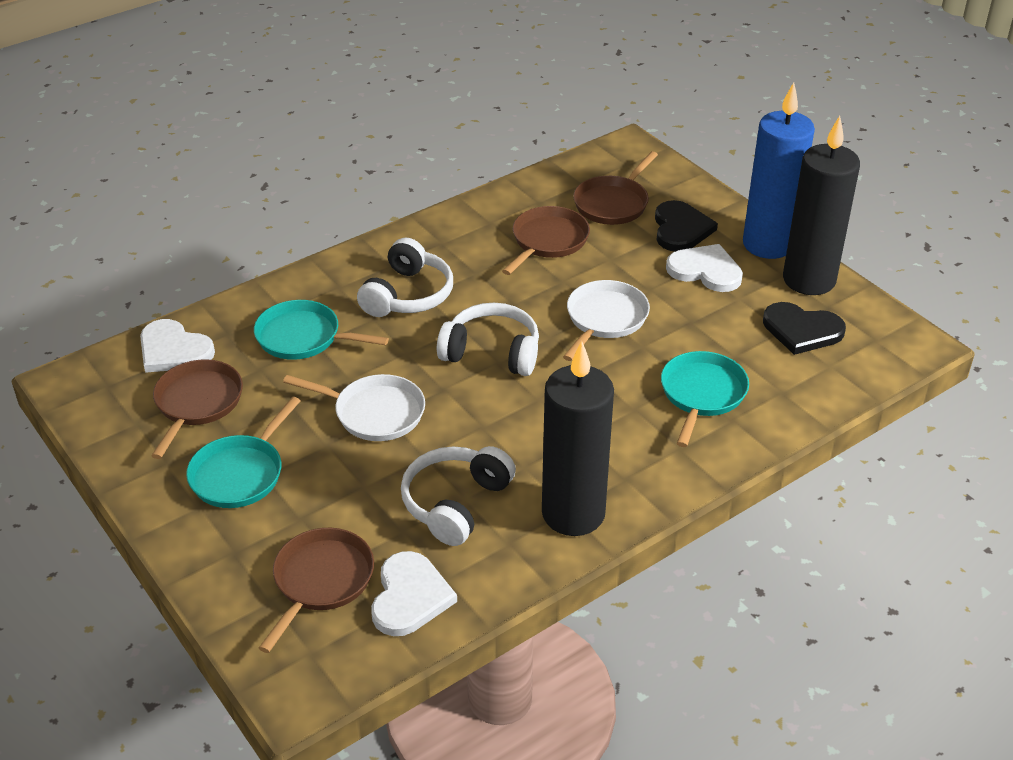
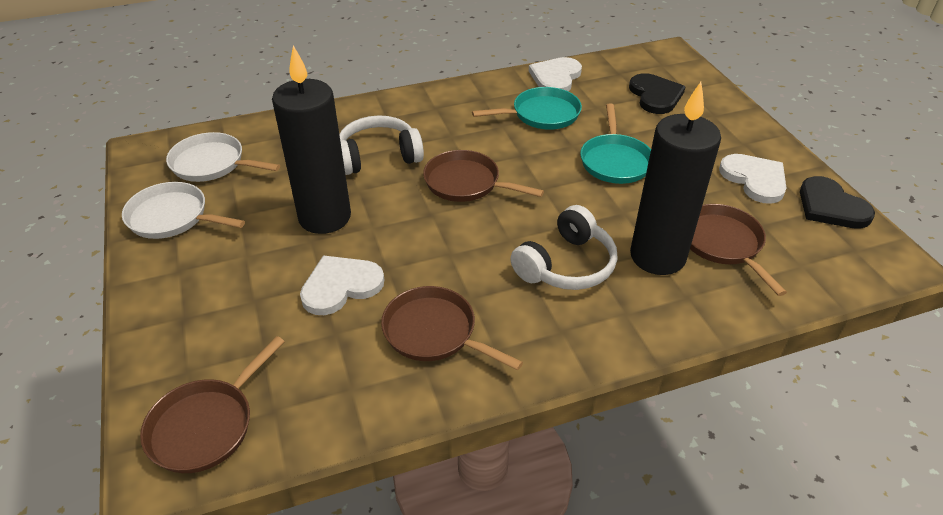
blue candle: [743,82,815,259] = 1 -> none = 0
turquoise pan: [186,397,300,508] [254,300,389,360] [661,351,749,447] = 3 -> [472,87,582,130] [580,103,651,184] = 2
white headphones: [357,238,453,317] [401,446,516,546] [437,303,539,376] = 3 -> [339,115,424,175] [510,205,617,290] = 2

